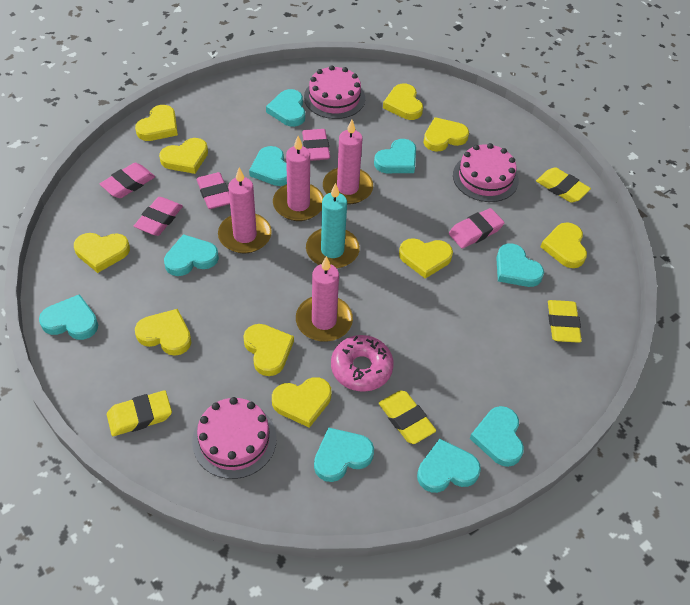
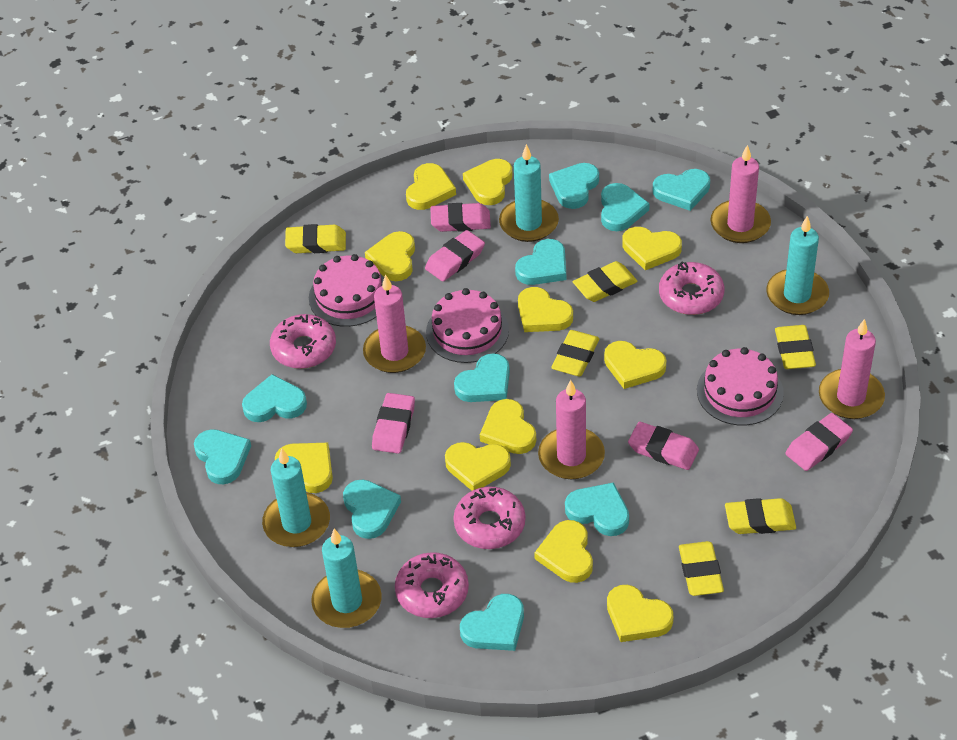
pink donut: [331,335,394,392] = 1 -> [270,314,336,369] [395,552,469,618] [453,486,525,549] [659,261,724,315] = 4
turquoise candle: [306,183,360,268] = 1 -> [262,448,330,547] [311,529,382,628] [499,144,559,242] [766,216,829,315] = 4
turquoise heart: [39,294,98,340] [164,234,219,276] [249,146,287,186] [266,89,305,127] [314,427,374,482] [374,139,416,173] [417,439,481,493] [470,406,524,467] [496,243,544,287] = 9 -> [194,429,251,484] [242,374,307,422] [343,479,401,539] [454,353,510,402] [460,594,524,651] [515,239,566,285] [549,163,599,209] [565,482,629,536] [601,183,650,231] [653,169,710,211] = 10
yellow eraser: [107,390,172,436] [379,390,436,444] [536,167,591,203] [548,300,582,343] = 4 -> [285,224,346,253] [551,330,599,377] [573,261,638,302] [679,541,724,596] [725,498,796,534] [775,325,816,369] = 6
yellow heart: [74,233,130,273] [135,105,178,141] [135,309,192,355] [159,138,208,174] [243,324,294,376] [272,377,332,428] [383,83,423,120] [399,238,453,279] [423,117,469,152] [540,222,587,268] = 10 -> [275,443,333,493] [365,231,415,281] [406,163,456,210] [445,442,511,491] [463,159,513,205] [480,399,536,454] [518,287,573,332] [534,520,593,583] [604,341,666,389] [607,585,674,642] [622,227,682,270] = 11

